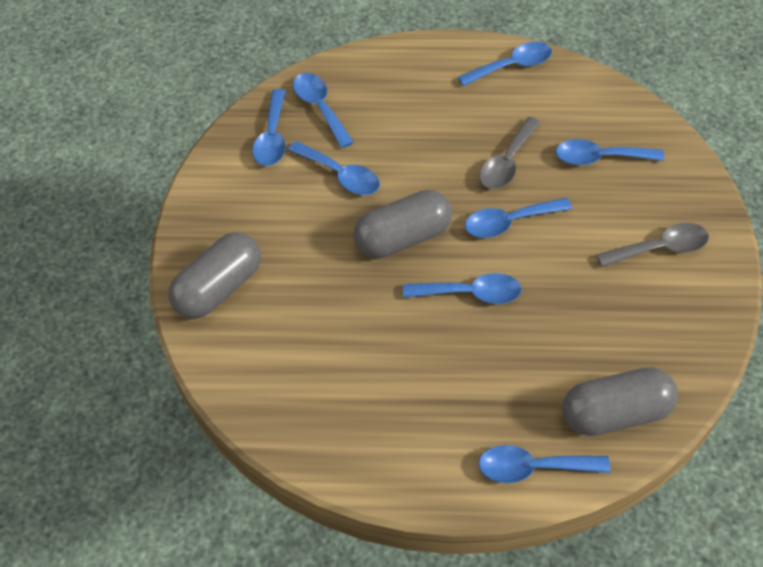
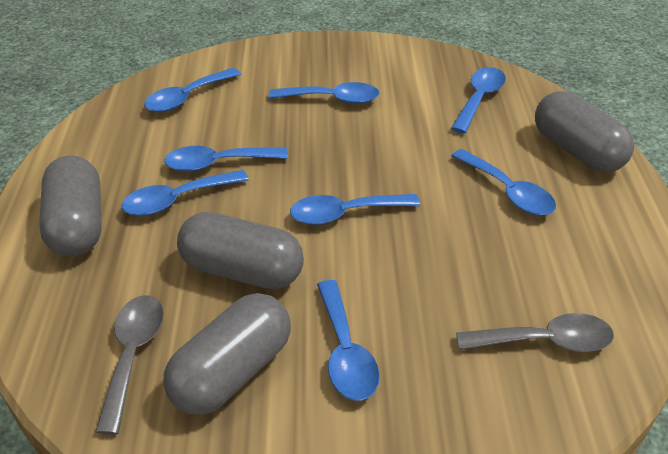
grey capsule: [168,232,260,319] [354,190,452,258] [562,367,678,436] = 3 -> [39,155,102,256] [163,293,291,415] [177,212,304,289] [535,91,634,172] = 4

